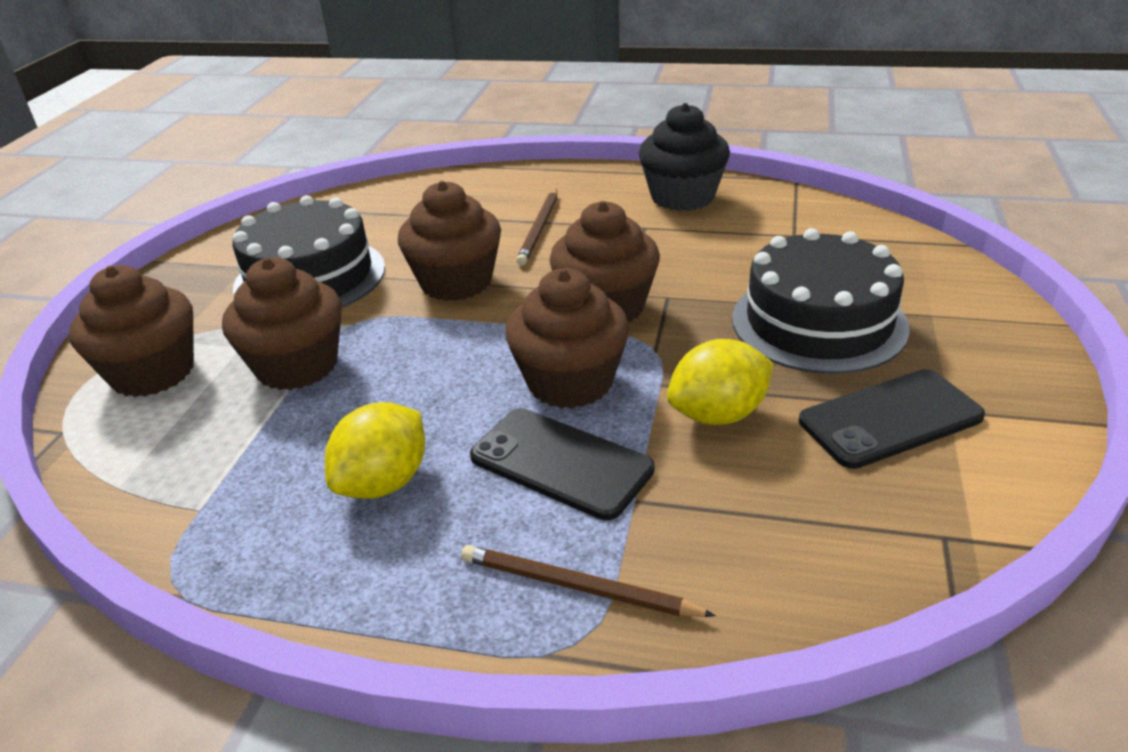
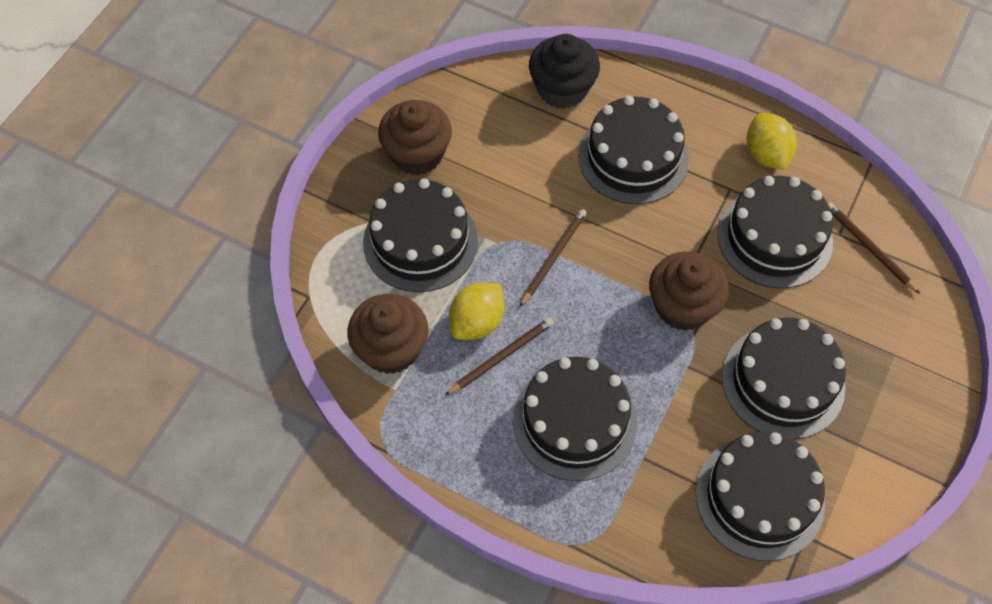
black cake: [232,195,385,308] [732,228,910,374] = 2 -> [363,178,478,292] [513,357,637,481] [578,96,689,204] [696,432,825,561] [717,176,833,288] [722,318,846,439] = 6
black phone: [470,408,655,520] [799,369,985,469] = 2 -> none = 0
brown cupcake: [69,265,194,397] [222,257,342,390] [398,181,501,301] [505,268,629,409] [549,201,660,322] = 5 -> [347,294,428,374] [378,100,452,175] [649,251,729,331] = 3
brown pencil: [461,545,716,617] [516,189,557,266] = 2 -> [445,318,553,396] [520,209,587,307] [828,202,920,294] = 3

